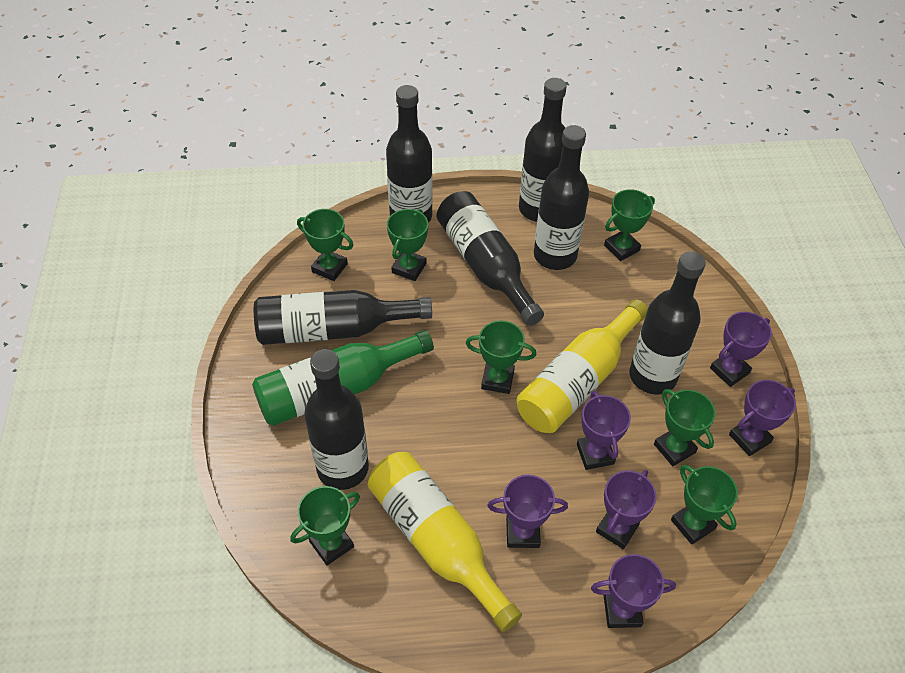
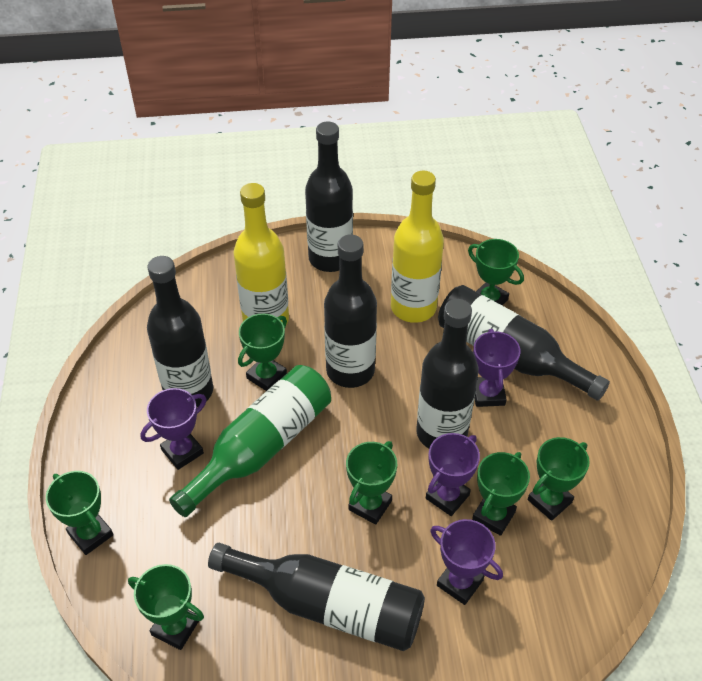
black bottle: [254,290,432,345] [304,349,369,490] [386,85,433,223] [437,191,544,326] [519,78,567,222] [534,125,589,270] [629,251,706,394] = 7 -> [147,256,213,407] [208,543,425,651] [305,122,353,272] [324,234,377,388] [416,299,479,449] [438,285,610,401] = 6
purple trophy: [487,475,568,548] [577,391,631,470] [591,554,676,628] [596,470,657,549] [710,312,772,387] [729,380,796,456] = 6 -> [141,388,207,470] [426,433,480,516] [430,519,503,605] [473,329,521,407] = 4

